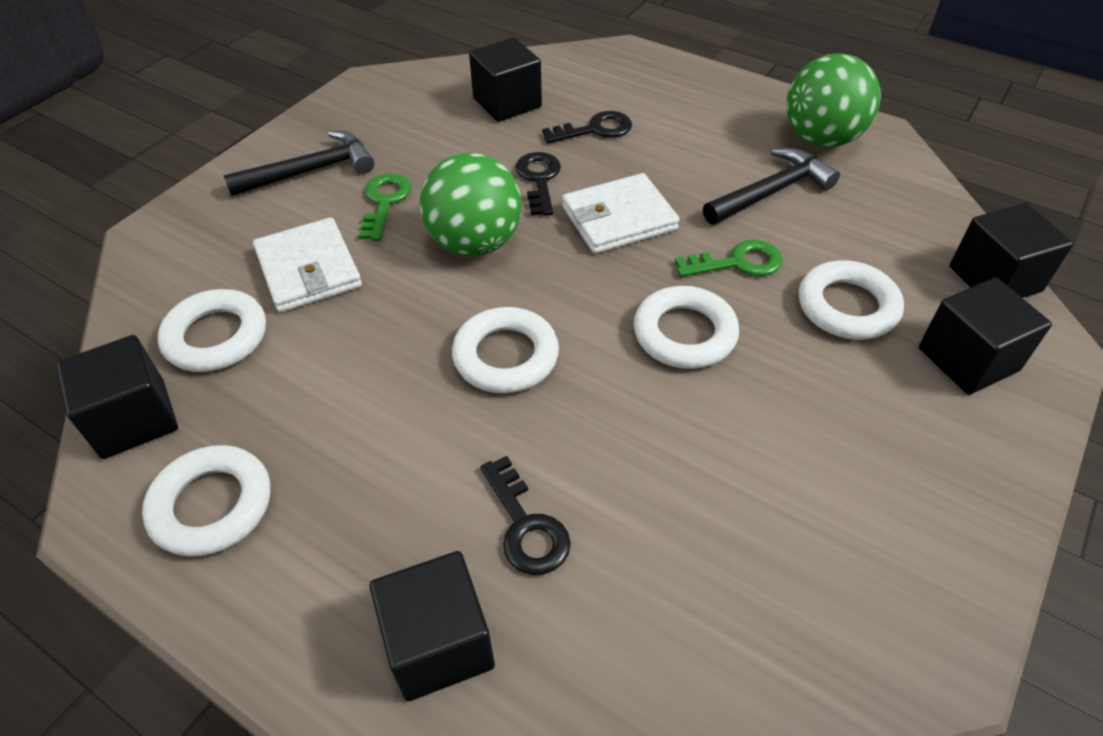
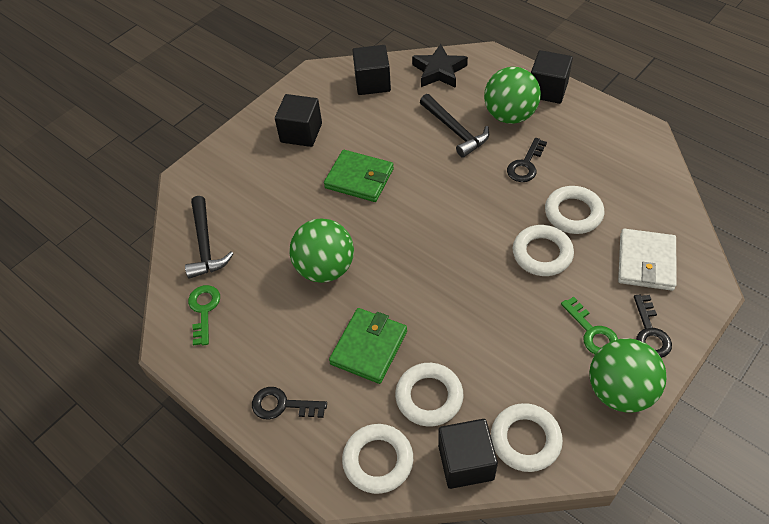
black cube: [56,335,178,459] [370,551,495,701] [469,37,542,122] [919,278,1052,395] [950,203,1074,298] = 5 -> [275,94,322,147] [352,45,391,95] [438,419,498,489] [531,50,573,104] = 4
black star: none = 0 -> [412,44,468,88] = 1
green ball: [420,152,522,256] [786,53,881,147] = 2 -> [290,218,354,283] [484,67,541,124] [589,338,667,413] = 3
green wallet: none = 0 -> [324,150,394,202] [329,308,407,384] = 2
white wallet: [253,217,362,312] [562,173,680,254] = 2 -> [618,229,677,291] = 1

